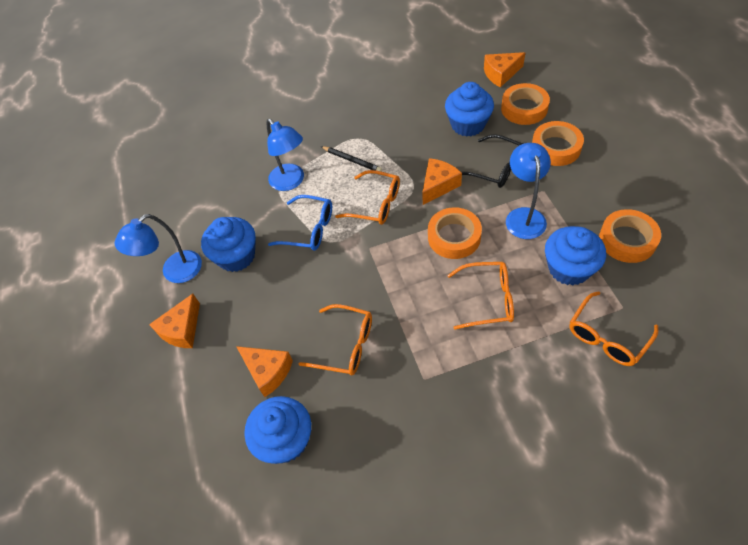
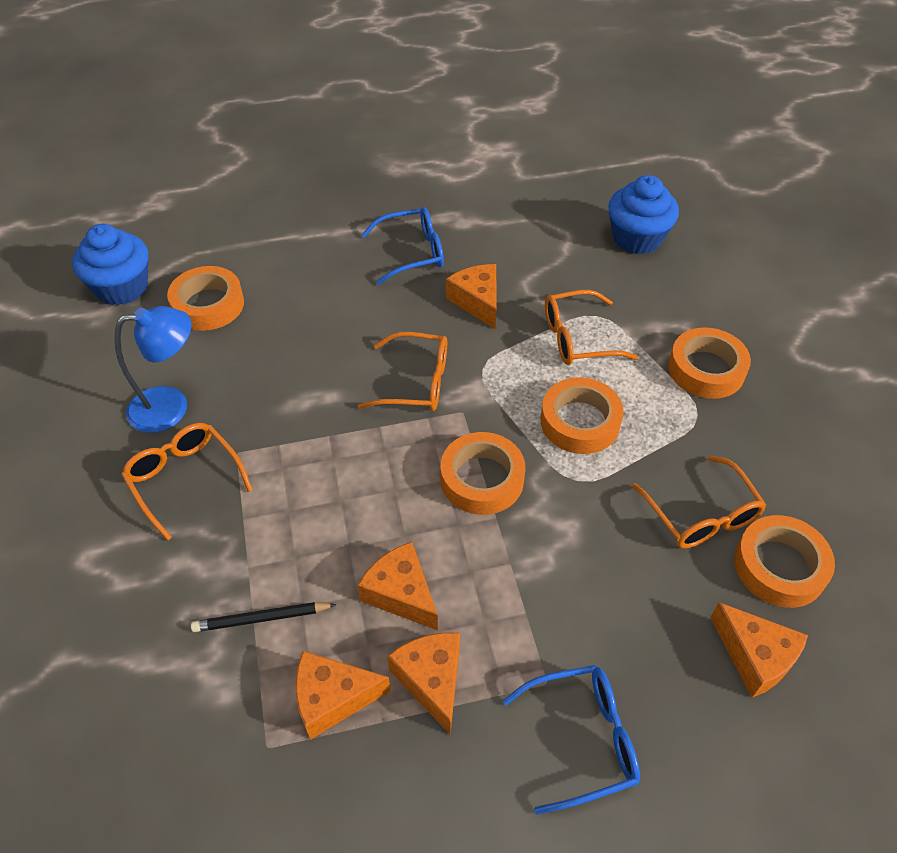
black glasses: [461,134,523,188] = 1 -> none = 0
blue cupcake: [201,217,256,272] [244,396,311,464] [445,82,494,137] [545,226,606,286] = 4 -> [72,224,148,305] [608,175,679,254] = 2
blue glasses: [268,195,332,251] = 1 -> [361,207,444,285] [503,665,640,815] = 2
blue lamp: [114,214,202,283] [266,119,304,191] [506,143,551,239] = 3 -> [114,306,191,433] = 1
orange cheese: [149,294,200,348] [236,346,293,397] [422,158,462,205] [484,52,525,87] = 4 -> [296,651,391,740] [357,542,438,630] [387,632,460,734] [446,264,496,329] [710,602,808,698] = 5
orange tape: [428,207,482,259] [501,83,550,125] [532,121,584,166] [599,209,661,263] = 4 -> [167,266,244,331] [441,432,525,515] [541,377,624,454] [668,327,751,399] [734,515,835,608] = 5

